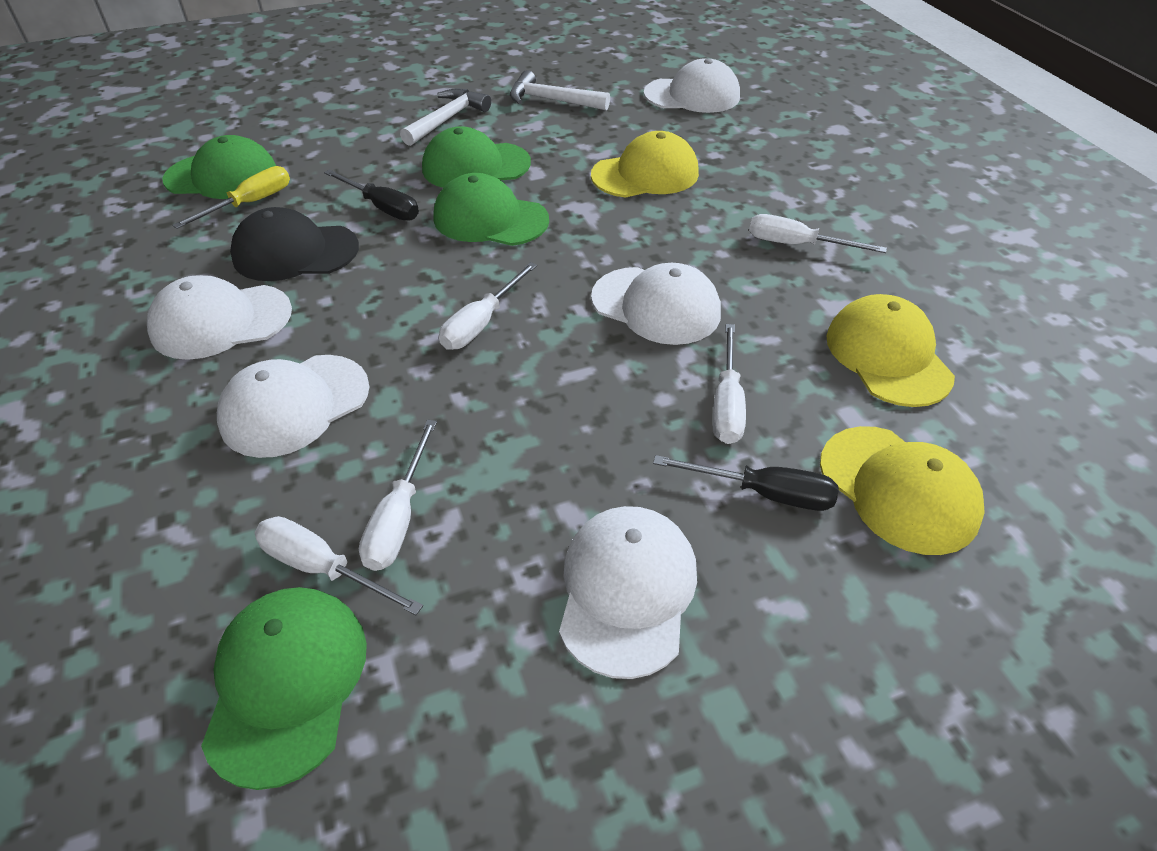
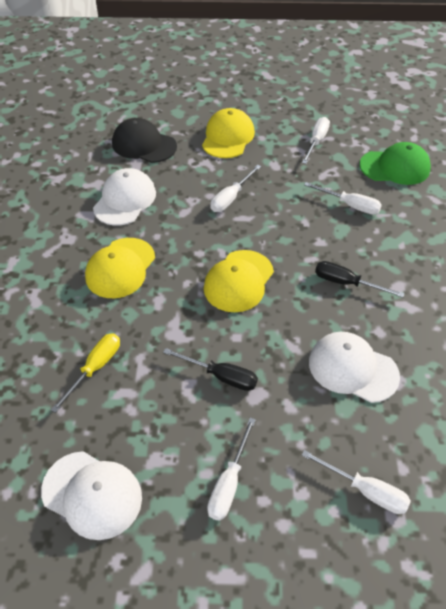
green cap: [162,135,276,199] [201,587,367,790] [422,126,531,188] [434,173,549,246] = 4 -> [360,142,431,185] = 1
white cap: [147,275,292,360] [217,355,369,458] [559,506,697,679] [591,263,721,345] [644,58,740,113] = 5 -> [41,451,142,540] [93,168,156,226] [309,332,400,403] = 3
white hammer: [400,89,491,146] [510,70,610,111] = 2 -> none = 0

